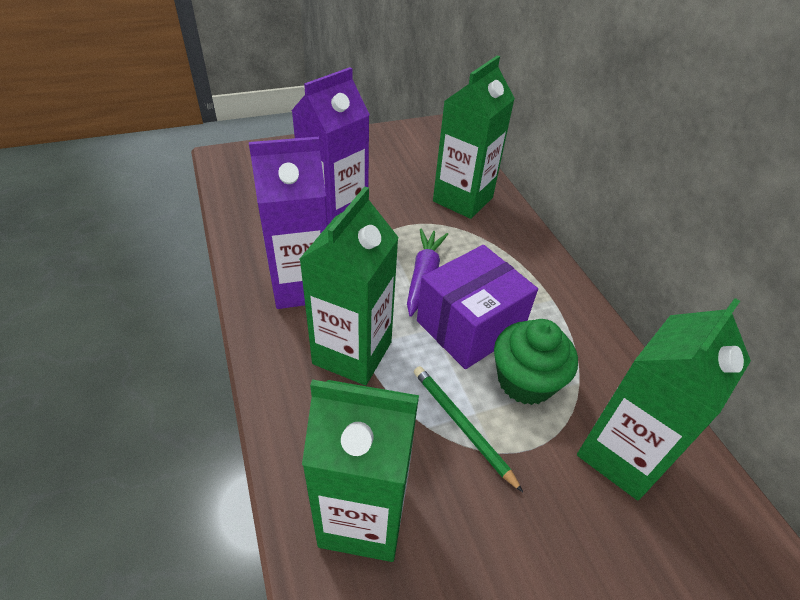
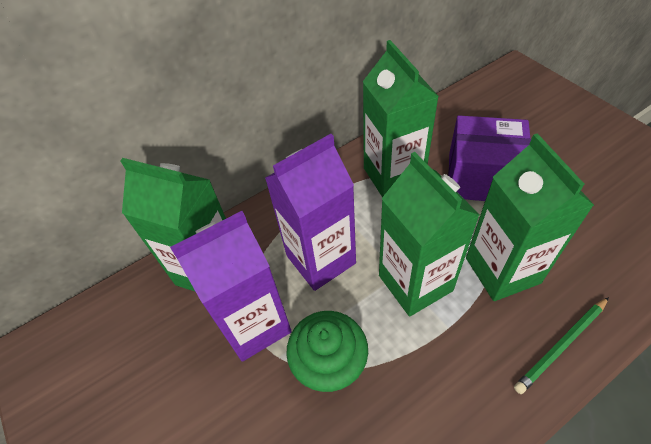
purple carrot: [407,229,448,317] = 1 -> none = 0

